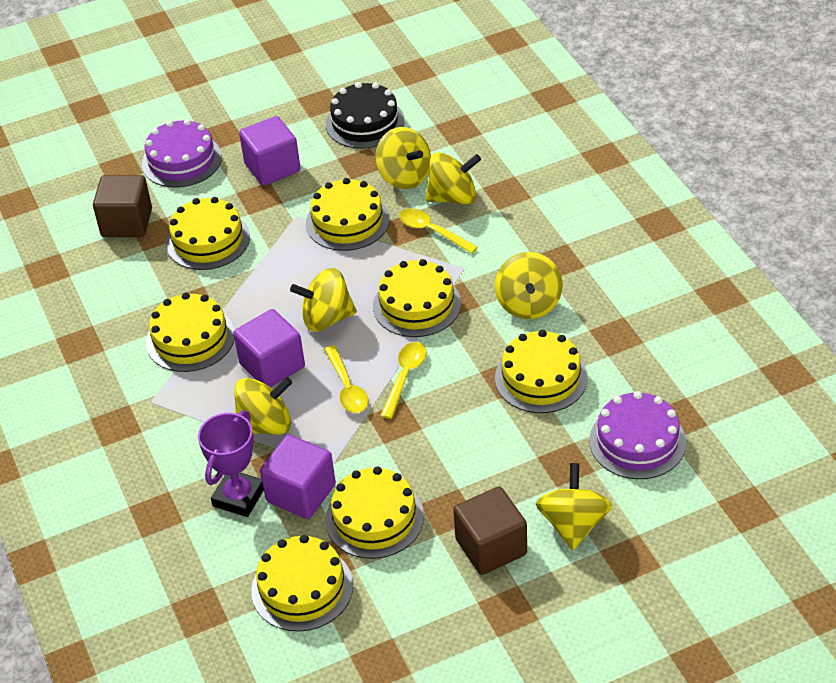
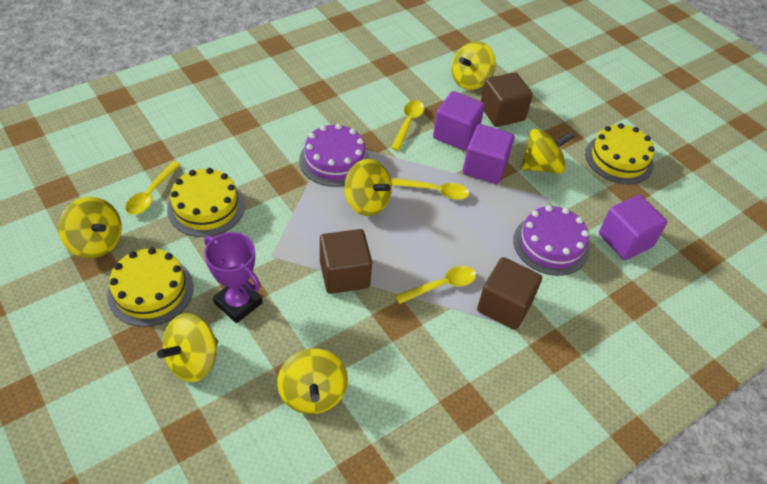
black cake: [326,82,405,149] = 1 -> none = 0
brown cube: [93,175,152,237] [453,486,527,575] = 2 -> [320,229,372,294] [477,257,542,330] [481,72,533,127] = 3
yellow cake: [146,293,234,372] [166,197,250,270] [251,535,353,632] [306,178,390,251] [325,467,424,559] [373,259,461,337] [495,330,588,413] = 7 -> [107,248,194,327] [167,168,245,237] [585,123,655,184] = 3
yellow spoon: [324,345,368,413] [380,342,426,419] [399,208,478,253] = 3 -> [125,161,181,215] [391,100,424,151] [391,178,469,200] [395,266,476,304] = 4

